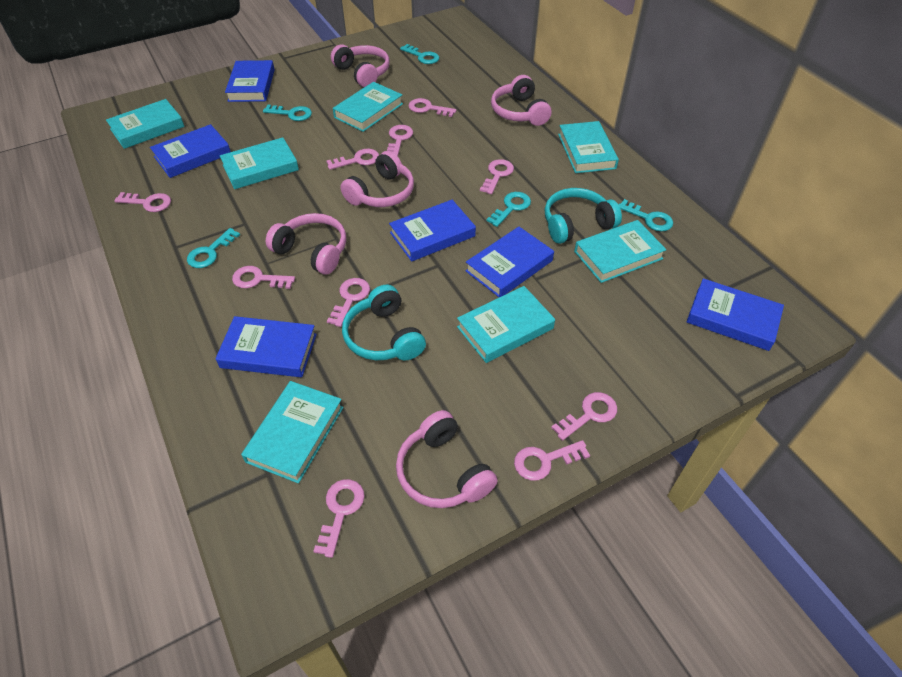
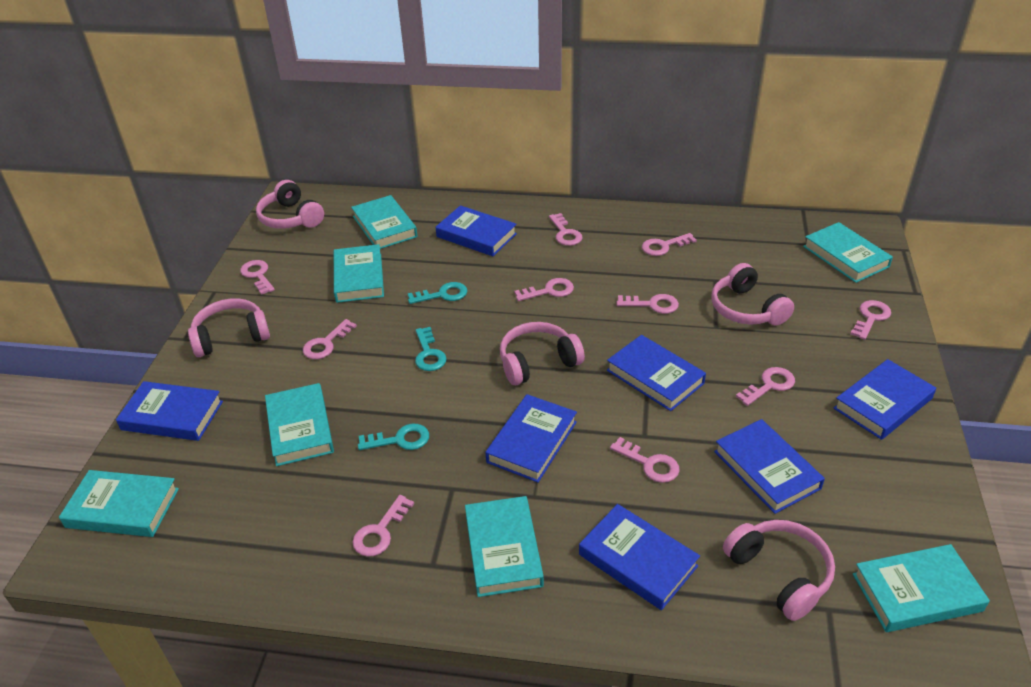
blue book: [150,124,231,178] [215,316,317,377] [225,60,275,102] [389,200,476,262] [466,227,554,297] [687,278,784,351] = 6 -> [116,381,223,441] [436,205,517,256] [485,394,577,483] [579,504,700,610] [607,335,706,411] [714,419,825,514] [834,359,936,440] = 7
turquoise headphones: [342,285,426,360] [545,188,622,244] = 2 -> none = 0
turquoise key: [187,228,240,268] [263,104,312,121] [400,44,439,64] [486,192,531,227] [619,199,673,231] = 5 -> [358,424,429,450] [408,282,467,304] [415,327,447,371] = 3

